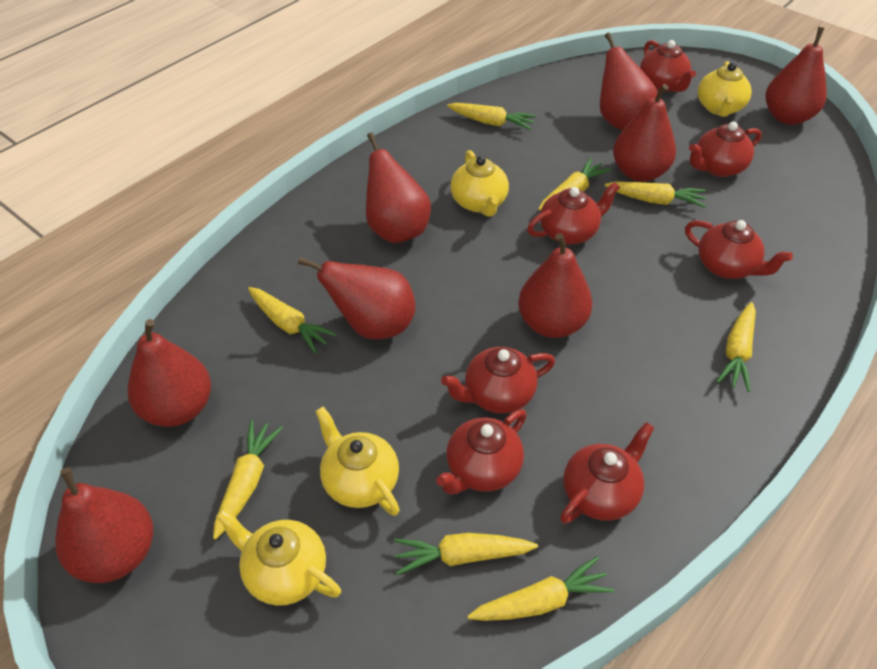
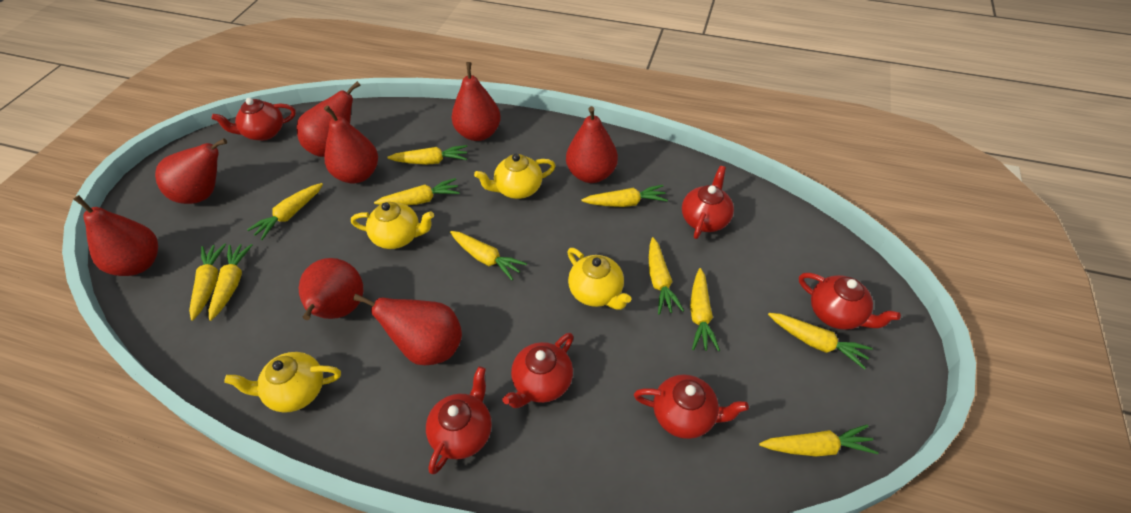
red teapot: [436,409,527,494] [441,347,555,414] [527,182,620,245] [560,422,654,524] [640,40,696,92] [685,220,793,279] [689,122,762,177] = 7 -> [212,98,296,141] [426,366,492,474] [502,333,574,408] [634,374,749,439] [682,166,734,239] [799,273,901,330] = 6
yellow carrot: [213,420,283,540] [248,287,337,354] [394,533,538,575] [447,103,536,130] [467,556,615,621] [538,158,612,210] [605,181,706,208] [716,302,756,392] = 8 -> [189,243,226,321] [209,244,253,321] [247,183,323,240] [374,178,460,205] [387,145,467,165] [450,231,527,280] [581,185,668,207] [649,237,684,315] [690,268,720,351] [759,424,879,457] [768,313,873,370] = 11

